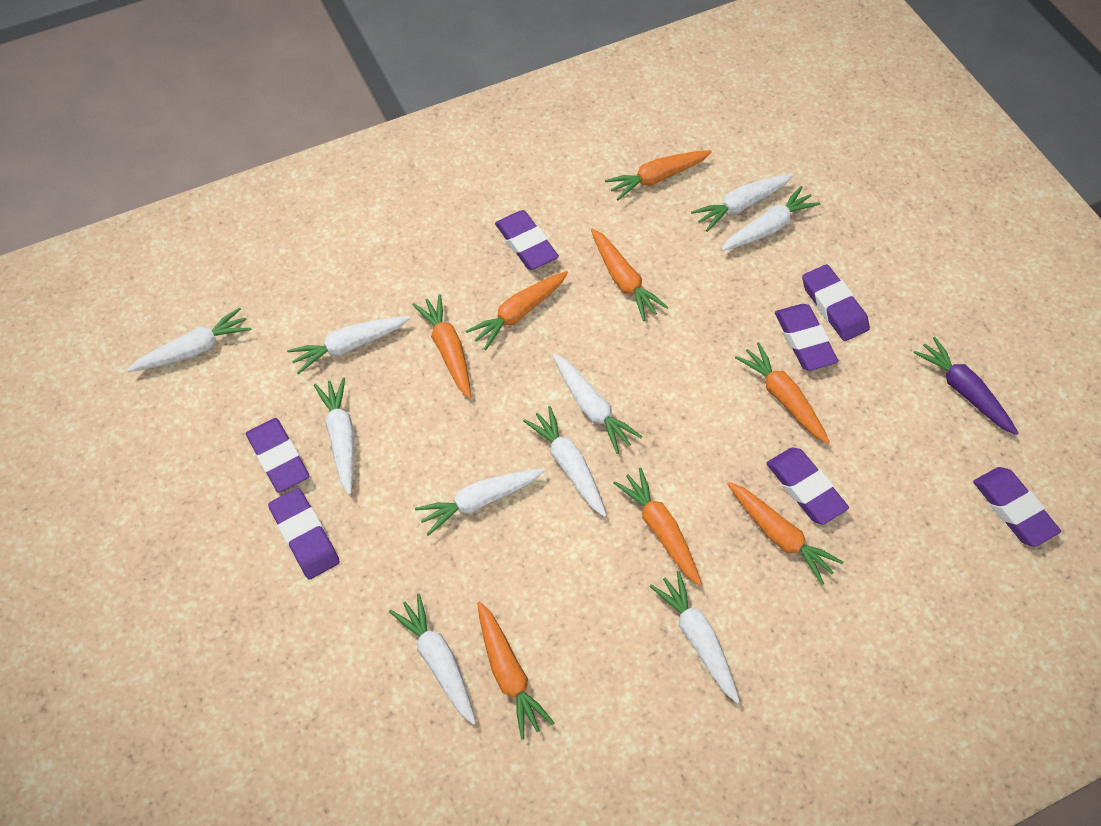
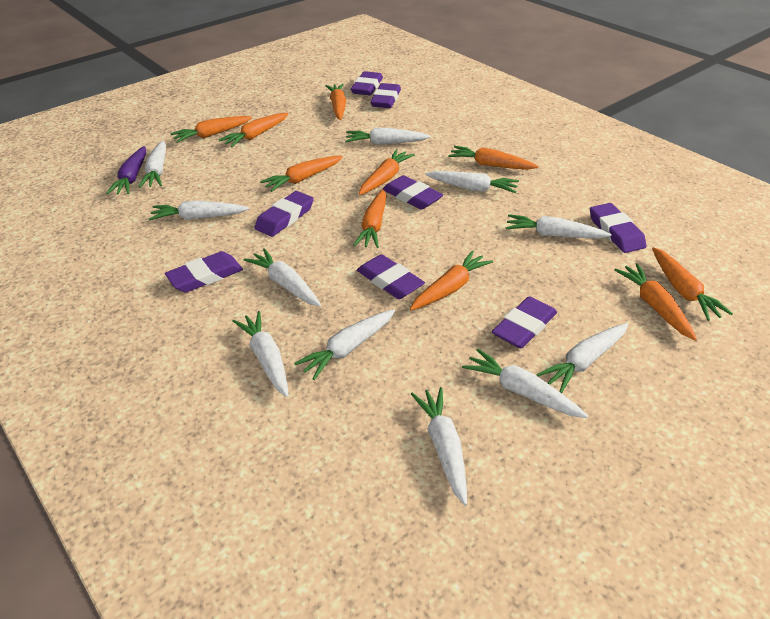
orange carrot: [412,294,471,398] [466,271,568,350] [477,601,554,739] [591,228,668,321] [605,150,712,200] [614,468,702,586] [727,482,843,585] [735,342,830,444] = 8 -> [170,116,252,143] [219,113,288,147] [260,156,343,192] [325,84,346,120] [353,189,386,248] [359,149,415,195] [410,250,493,310] [448,146,538,170] [614,263,697,341] [652,247,733,321] = 10
purple eraser: [246,418,309,493] [268,488,340,580] [495,210,559,270] [766,447,849,525] [775,304,839,371] [802,264,870,341] [973,467,1061,547] = 7 -> [165,251,243,292] [254,191,314,237] [351,71,383,95] [357,254,425,299] [370,83,401,108] [383,175,443,210] [492,296,557,348] [590,203,646,253] = 8
white carrot: [127,307,251,372] [287,316,410,374] [314,377,354,495] [389,593,476,725] [415,468,545,536] [523,406,606,517] [553,353,642,454] [650,571,740,703] [691,174,794,232] [721,186,820,251] = 10 -> [139,140,166,188] [149,200,249,220] [232,311,289,397] [243,248,321,306] [294,309,395,380] [345,128,431,145] [411,387,467,506] [425,171,519,193] [462,349,588,418] [506,214,612,239] [536,323,628,393] = 11

